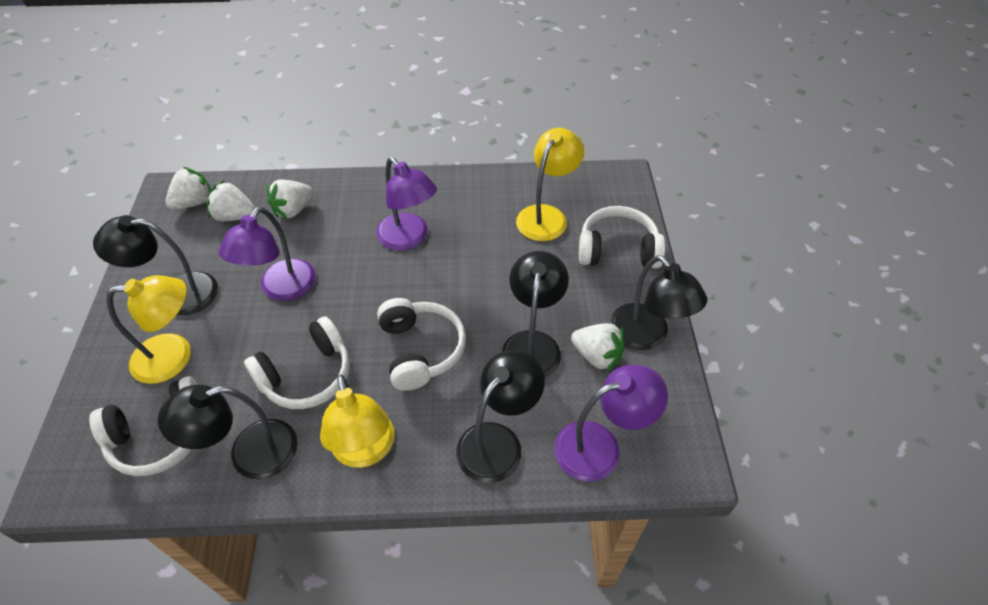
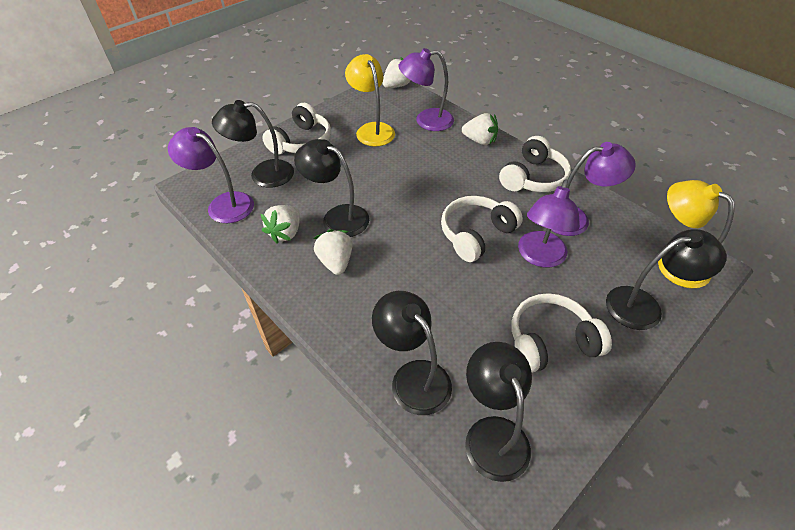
purple lamp: [219,207,316,301] [376,157,437,250] [554,365,668,482] = 3 -> [168,127,254,223] [398,48,454,131] [518,179,580,267] [551,142,636,236] = 4
yellow lamp: [106,275,191,384] [320,374,395,468] [516,128,584,241] = 3 -> [345,54,395,146] [658,180,735,288] = 2

